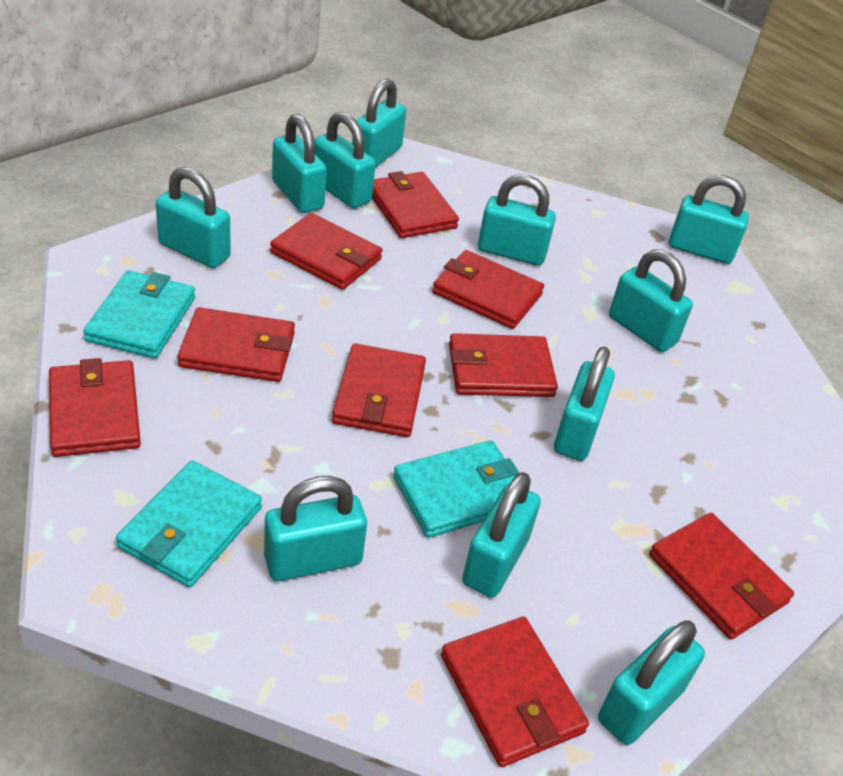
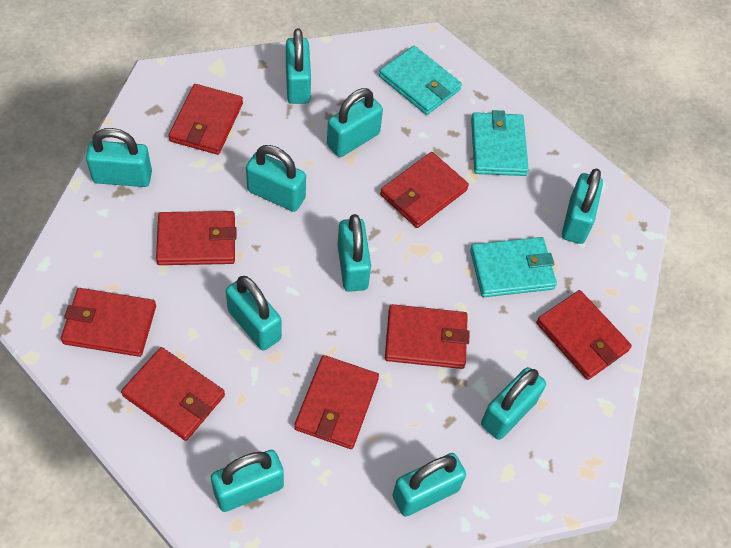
red wallet: [49,358,141,457] [177,307,295,382] [270,213,383,290] [332,343,426,437] [372,171,459,238] [432,250,544,329] [441,617,589,767] [449,333,558,397] [649,513,794,640] = 9 -> [61,288,156,357] [121,347,225,441] [156,211,237,265] [168,84,243,155] [294,355,379,449] [380,152,469,228] [385,304,470,369] [536,290,632,380] = 8
turquoise padlock: [156,167,231,268] [264,476,367,581] [272,114,327,213] [314,112,376,209] [352,78,406,168] [462,472,541,598] [478,174,556,266] [554,346,615,461] [598,620,705,745] [609,249,693,352] [669,175,749,264] = 11 -> [86,128,152,187] [211,450,284,512] [226,276,282,351] [246,145,306,212] [286,28,311,104] [327,88,383,157] [337,214,371,292] [393,453,466,517] [481,367,546,440] [562,169,603,244] = 10

